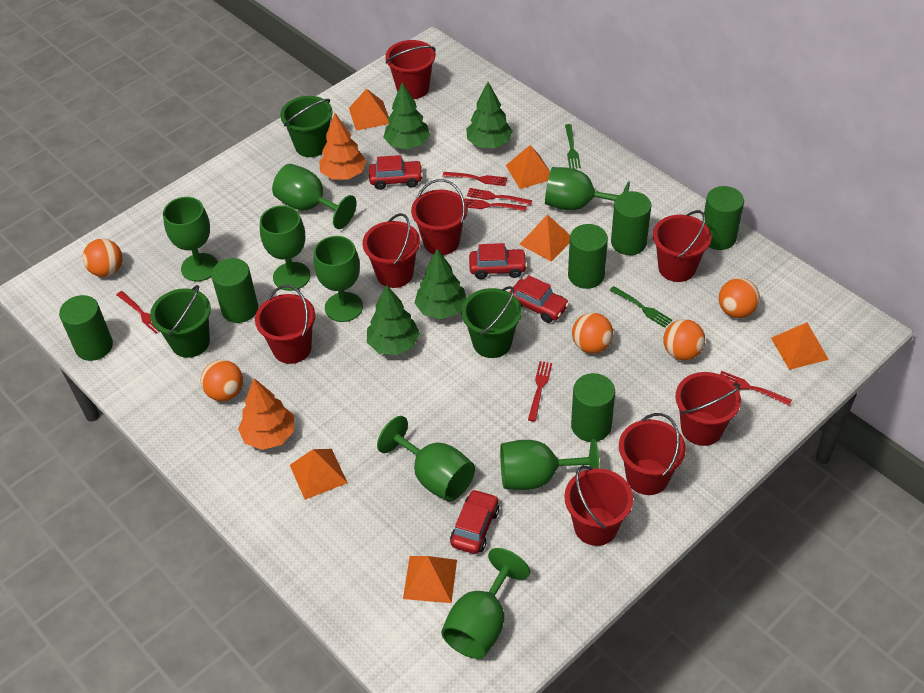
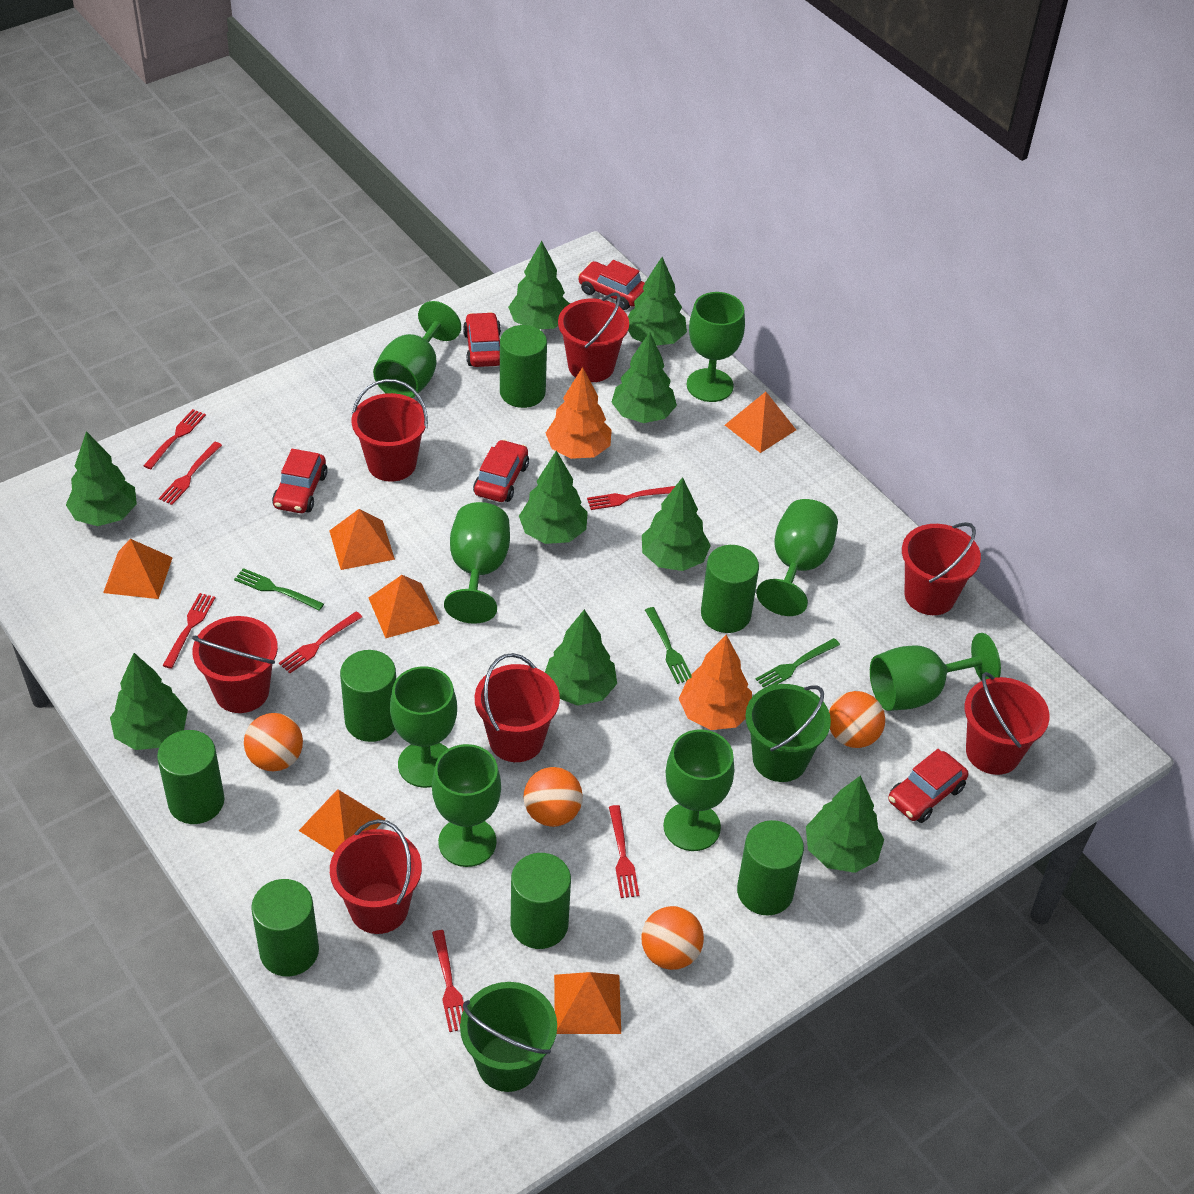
green bucket: [150,285,211,358] [280,96,333,157] [461,286,522,358] = 3 -> [460,982,557,1092] [745,684,831,782] = 2
green cylinder: [59,295,113,361] [211,258,258,323] [568,224,608,289] [571,373,615,442] [611,191,651,255] [704,186,744,250] = 6 -> [157,730,225,824] [251,879,319,977] [340,650,396,742] [500,325,547,408] [511,853,571,949] [701,545,759,633] [737,820,804,916] = 7
green fork: [565,124,581,169] [609,286,672,328] = 2 -> [234,568,324,611] [645,607,692,684] [756,638,840,687] = 3
green tree: [367,285,420,355] [383,83,430,149] [415,249,467,319] [466,82,513,148] = 4 -> [66,431,137,526] [110,653,188,750] [508,241,570,329] [519,451,588,544] [545,609,617,706] [611,332,677,423] [628,257,687,346] [642,477,711,571] [806,775,884,873] = 9
orange ball: [83,239,122,277] [201,360,243,401] [572,313,613,354] [663,319,705,360] [719,278,760,318] = 5 -> [244,713,303,771] [523,767,583,827] [641,906,704,970] [829,691,885,748] = 4
red bucket: [255,285,315,364] [363,213,420,288] [385,40,435,99] [411,179,468,255] [564,465,633,546] [619,413,686,495] [653,210,711,282] [676,372,741,446] = 8 -> [192,616,278,713] [330,819,422,934] [352,379,428,482] [475,653,560,762] [558,292,629,382] [902,522,981,615] [965,672,1050,775] = 7
red car: [369,155,423,190] [450,489,499,554] [469,243,527,279] [509,275,569,323] = 4 -> [272,449,328,513] [463,312,501,367] [473,439,529,502] [578,260,645,310] [888,749,968,823] = 5
red fork: [116,291,159,333] [443,172,507,186] [464,198,527,211] [467,188,532,205] [528,361,552,422] [720,371,792,406] = 6 -> [143,409,206,469] [159,442,222,505] [162,593,215,669] [279,611,362,673] [432,930,464,1032] [587,486,675,510] [609,805,639,898] = 7

